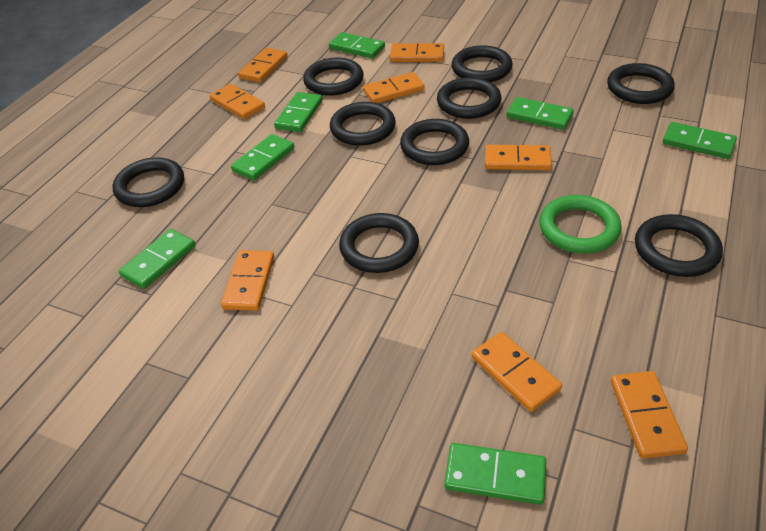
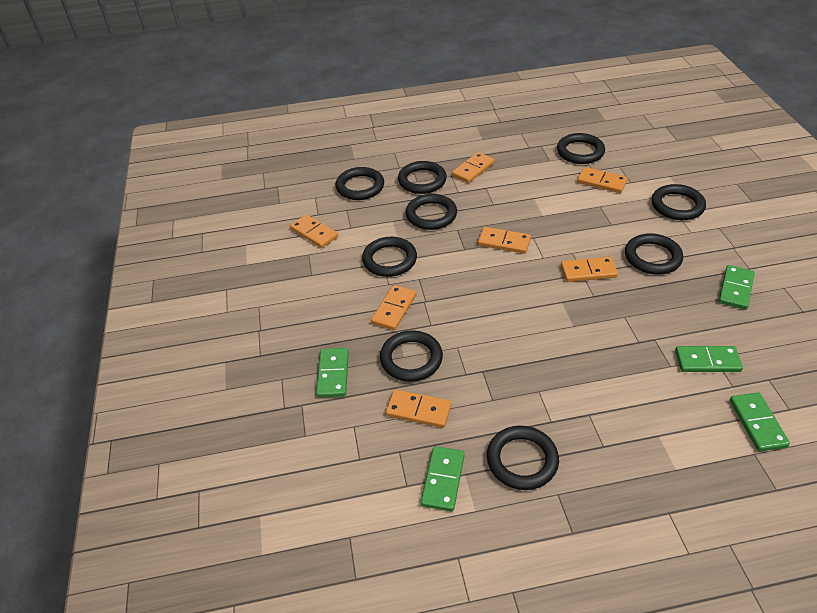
green domino: [119,229,196,289] [231,134,294,180] [274,92,323,132] [329,32,385,59] [444,443,546,505] [506,97,574,130] [663,122,737,159] = 7 -> [316,348,349,397] [421,446,465,512] [675,346,743,372] [719,265,755,310] [730,392,790,452] = 5
green ring: [539,195,622,253] = 1 -> none = 0
orange domino: [209,84,265,119] [221,250,274,311] [238,48,287,82] [363,72,425,103] [390,43,444,62] [472,332,562,412] [485,145,552,170] [611,371,688,459] = 8 -> [290,214,338,248] [371,285,416,330] [386,389,452,428] [452,152,494,183] [478,227,531,254] [561,257,618,282] [577,167,628,193] = 7

